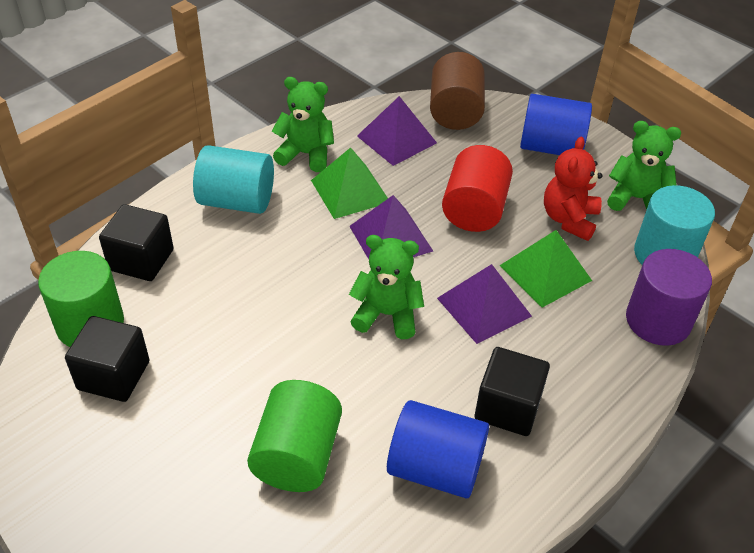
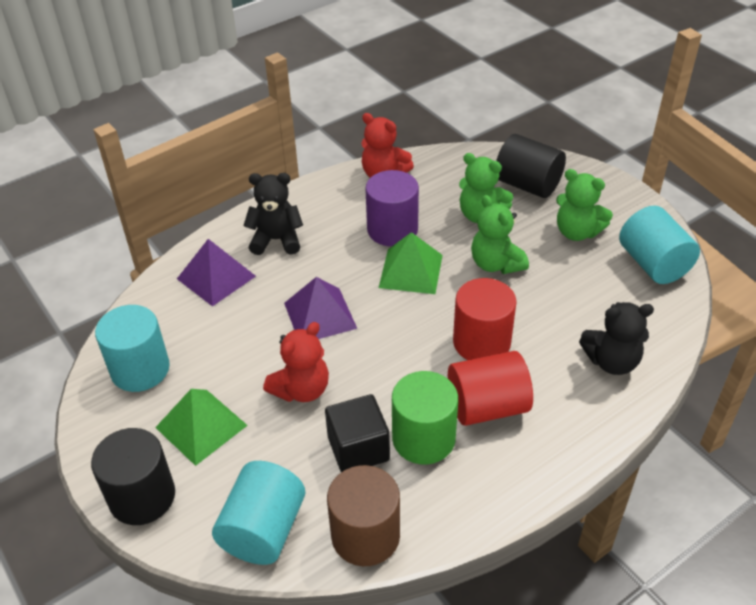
black cube: [65,316,149,402] [99,204,174,281] [475,347,550,436] = 3 -> [325,394,390,472] = 1
black cylinder: none = 0 -> [91,428,175,525] [496,134,566,198] = 2
black teddy bear: none = 0 -> [243,173,303,255] [579,302,654,375] = 2
blue cylinder: [387,400,489,498] [520,94,592,155] = 2 -> none = 0
green cylinder: [38,251,124,347] [247,380,342,492] = 2 -> [392,371,458,465] = 1
purple pyramid: [349,195,433,259] [357,96,437,166] [437,264,532,344] = 3 -> [177,239,256,306] [284,277,357,339] = 2
red cylinder: [442,145,513,232] = 1 -> [448,351,533,426] [453,278,517,360] = 2
red teddy bear: [544,137,603,241] = 1 -> [263,322,329,402] [361,113,414,178] = 2
turquoise cylinder: [193,145,274,214] [634,185,715,265] = 2 -> [95,305,170,392] [212,461,305,565] [619,206,700,284] = 3

